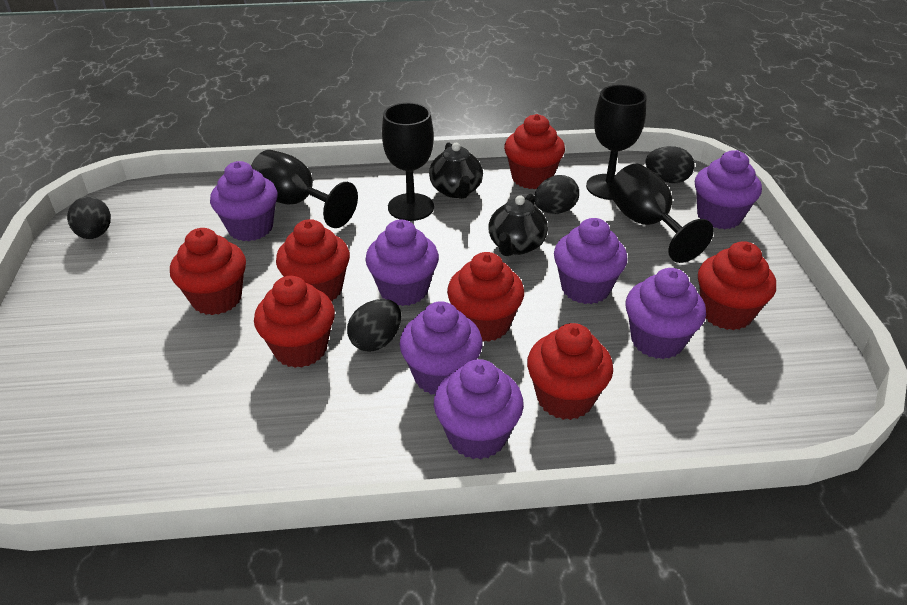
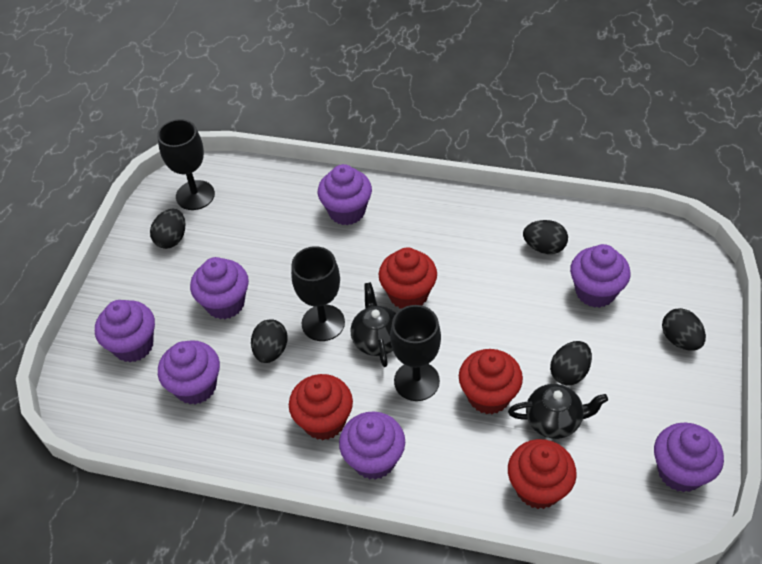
black egg: [67,196,111,239] [347,299,401,352] [534,175,579,214] [645,146,695,183] = 4 -> [150,209,185,249] [251,319,288,363] [523,220,568,254] [550,341,592,385] [662,308,706,351] = 5
black goblet: [251,150,358,228] [382,103,434,221] [586,85,647,200] [609,164,714,263] = 4 -> [157,119,215,210] [291,246,345,341] [390,305,441,401] = 3
red cupcake: [170,228,246,315] [254,276,335,368] [276,219,350,302] [447,252,524,342] [504,114,565,189] [527,323,613,420] [698,241,776,330] = 7 -> [289,374,353,440] [379,247,437,309] [459,349,523,414] [508,439,577,509] = 4

